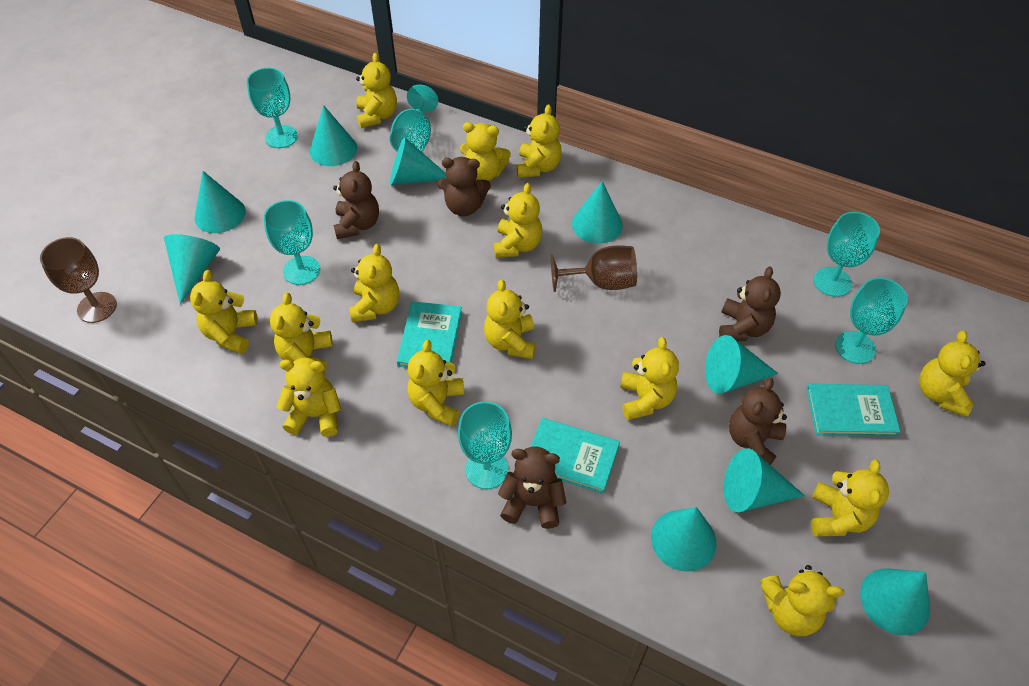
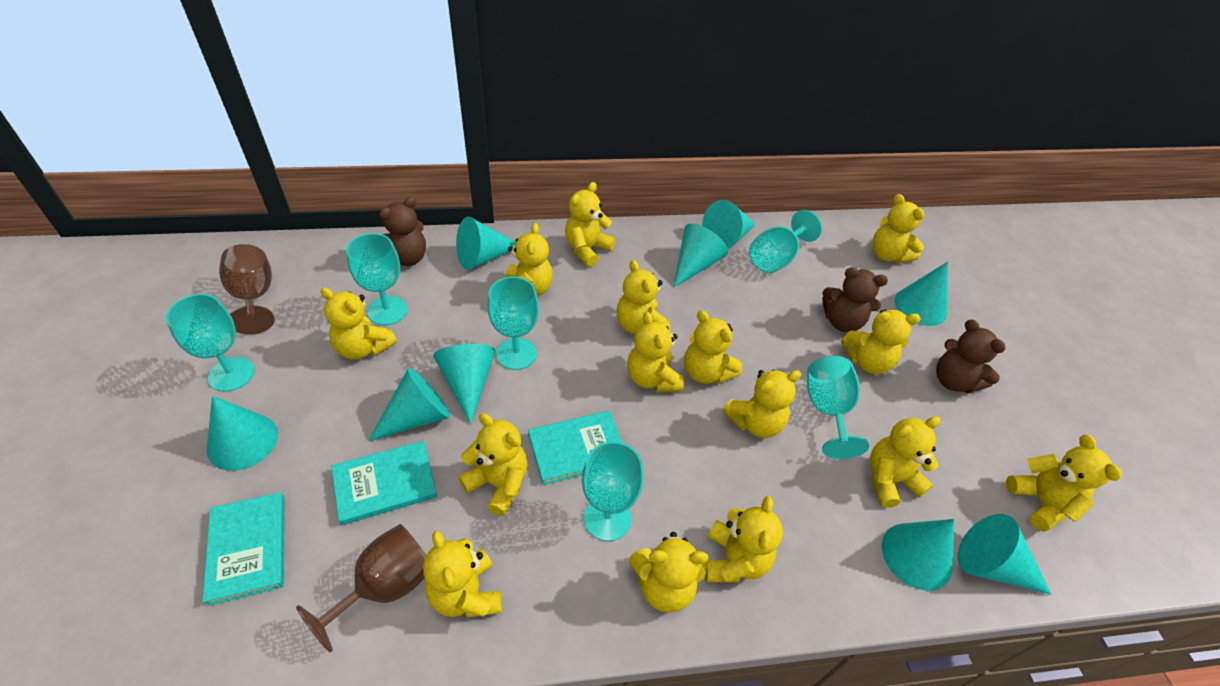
brown teddy bear: [333,161,379,239] [437,157,491,216] [498,447,566,529] [719,266,781,341] [729,378,787,465] = 5 -> [379,197,426,266] [822,267,888,332] [936,319,1006,393] = 3
yellow teddy bear: [190,270,258,354] [270,293,333,373] [276,358,341,437] [349,244,399,322] [356,53,397,128] [407,340,464,426] [460,122,511,181] [484,279,536,359] [494,183,542,258] [517,104,562,178] [620,337,679,420] [760,565,844,636] [811,459,889,537] [919,330,985,417] = 14 -> [321,287,397,359] [423,530,502,617] [458,413,528,516] [506,223,553,296] [565,182,616,267] [617,260,670,334] [627,312,684,392] [629,532,708,613] [684,311,742,384] [704,496,783,582] [723,369,801,438] [841,310,921,374] [870,416,941,508] [872,194,925,263] [1006,435,1121,532] = 15

